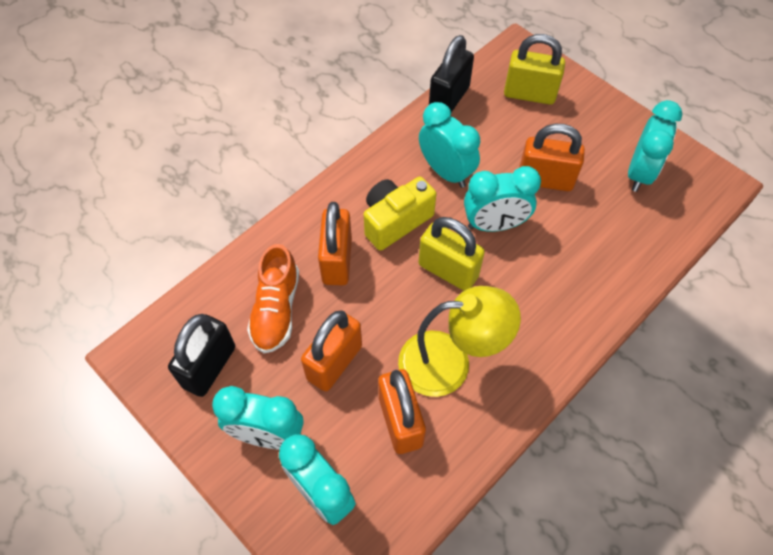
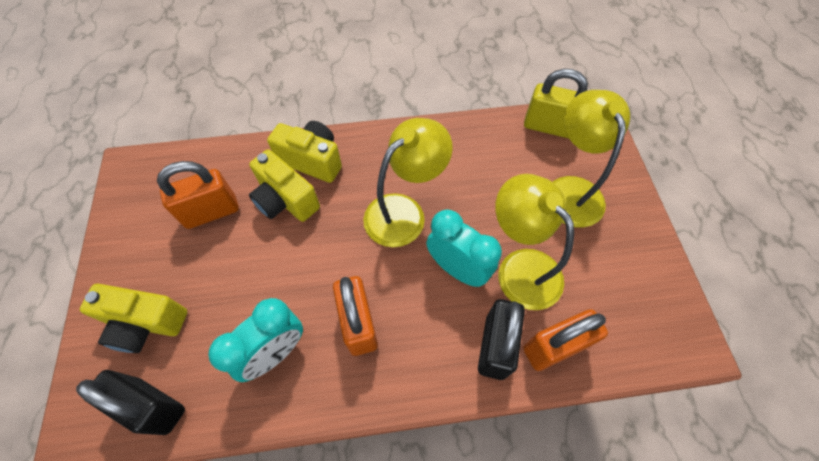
orange padlock: [301,310,362,391] [318,202,352,286] [378,369,426,454] [519,124,585,191] = 4 -> [157,161,239,229] [333,276,378,356] [523,309,608,371] = 3
orange shoe: [247,244,299,353] = 1 -> none = 0
turquoise clock: [212,386,304,449] [279,434,356,525] [419,102,480,188] [464,166,541,232] [628,100,682,192] = 5 -> [208,298,303,382] [426,209,502,287] = 2
yellow camera: [364,177,436,251] = 1 -> [80,284,188,353] [249,149,320,222] [267,121,342,183] = 3
yellow lamp: [398,286,521,397] = 1 -> [363,118,453,247] [495,174,574,310] [553,90,630,228] = 3
yellow padlock: [419,217,485,291] [504,34,565,105] = 2 -> [524,69,588,138] = 1

